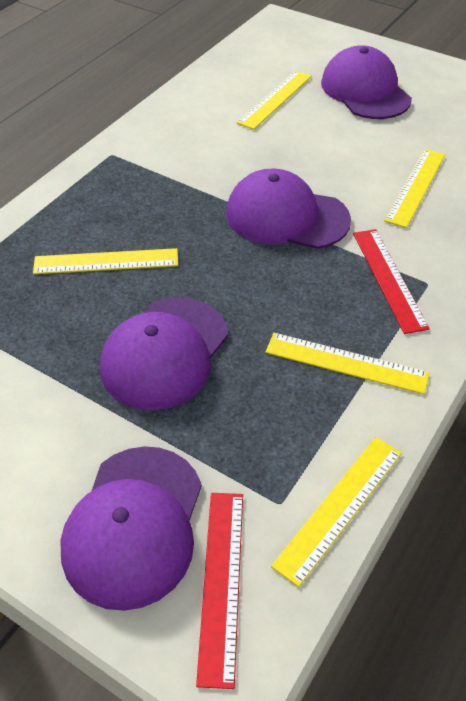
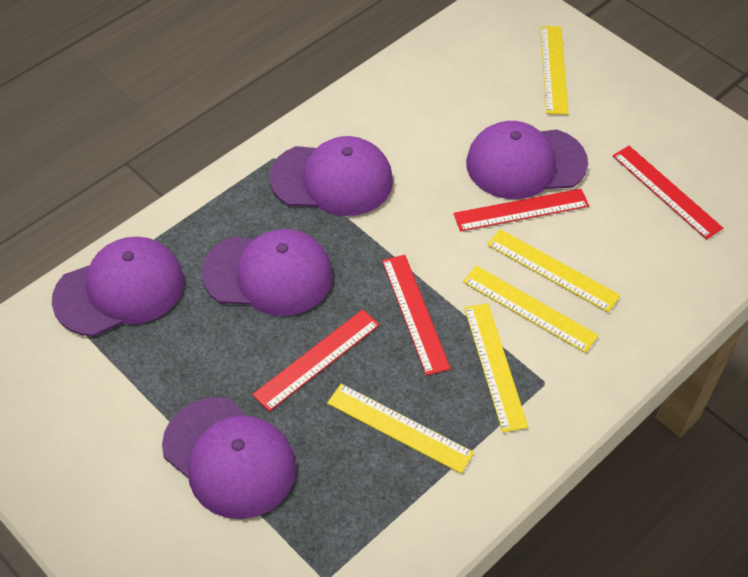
purple cap: [60,446,202,611] [100,297,228,411] [226,168,351,249] [321,45,412,119] = 4 -> [52,237,184,337] [162,397,296,519] [201,229,333,316] [269,136,393,216] [466,121,588,199] = 5
red ruler: [196,493,243,689] [353,229,430,334] = 2 -> [252,309,380,412] [382,255,451,376] [454,189,589,232] [613,146,723,240] = 4

